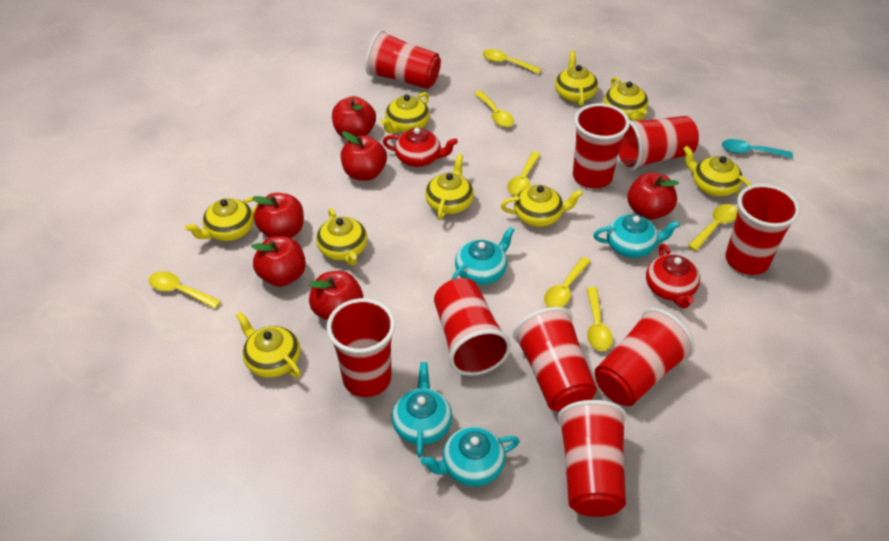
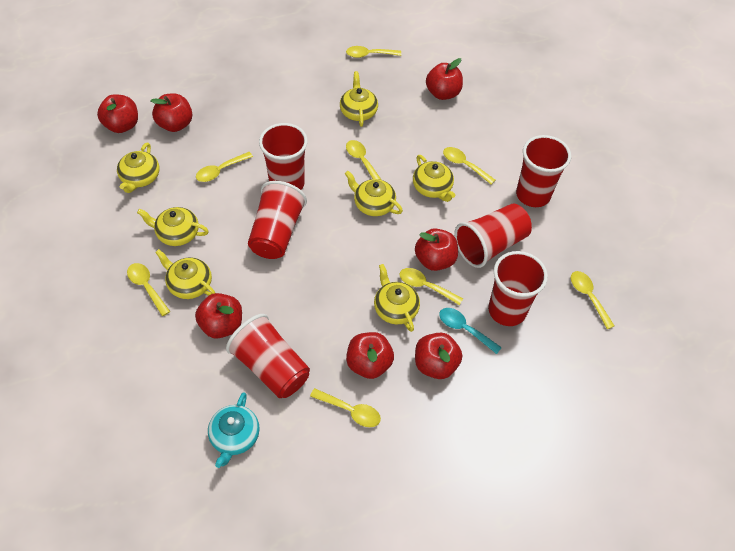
red apple: [251,236,306,287] [252,193,304,238] [309,271,363,321] [332,96,376,139] [341,131,387,181] [627,172,679,220] = 6 -> [97,94,138,133] [151,93,193,132] [195,293,242,339] [346,332,394,379] [415,228,458,271] [415,333,462,379] [426,58,463,100] = 7
red cup: [327,298,395,397] [365,30,441,89] [434,278,511,376] [513,307,597,412] [557,400,627,517] [573,103,630,188] [595,308,695,406] [617,116,699,171] [725,184,800,275] = 9 -> [226,314,310,398] [248,181,307,259] [259,123,308,190] [454,203,532,268] [488,251,548,326] [516,135,571,207] = 6
red teapot: [383,128,458,167] [646,244,700,309] = 2 -> none = 0
turquoise teapot: [392,362,452,458] [421,427,519,486] [451,226,515,285] [593,214,680,258] = 4 -> [208,392,260,468] = 1
yellow spoon: [149,271,221,309] [474,90,514,127] [482,49,542,74] [507,152,541,196] [544,257,591,307] [586,287,613,351] [688,204,738,251] = 7 -> [127,263,170,316] [196,152,253,182] [310,388,381,427] [346,46,401,58] [346,140,381,180] [399,268,463,305] [443,147,495,185] [571,271,614,329] = 8
yellow teapot: [185,197,259,241] [236,312,301,378] [316,208,367,266] [381,92,430,134] [425,154,474,220] [501,185,583,227] [555,51,598,106] [604,77,648,121] [683,146,751,196] = 9 -> [117,143,160,193] [137,207,209,246] [155,249,215,299] [340,71,378,127] [345,171,403,216] [374,264,420,332] [413,155,455,202] = 7

